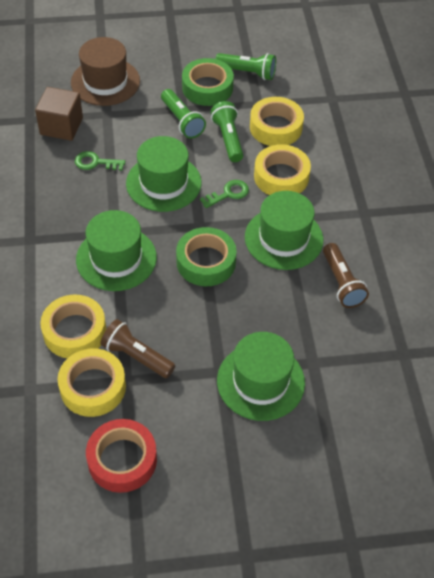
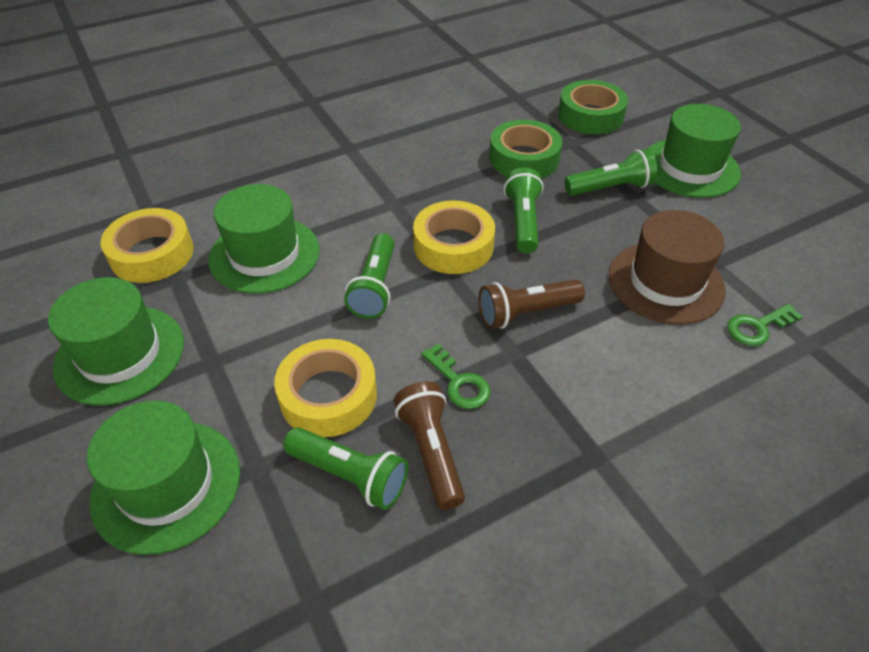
brown cube: [35,87,83,141] = 1 -> none = 0
green flashlight: [161,89,206,139] [211,101,244,162] [215,53,276,80] = 3 -> [283,427,408,510] [344,233,395,319] [504,167,544,254] [565,149,658,196] = 4
red tape: [86,419,157,493] = 1 -> none = 0
yellow tape: [40,295,106,358] [58,348,126,417] [250,97,304,146] [254,144,311,195] = 4 -> [100,208,194,283] [274,339,377,437] [413,200,495,274] = 3

